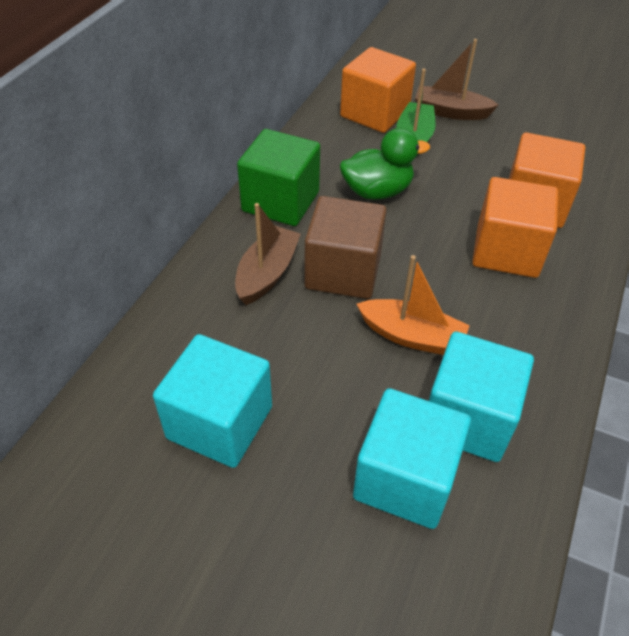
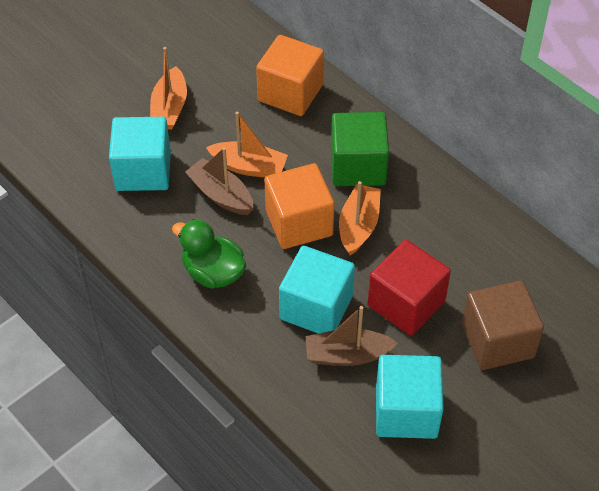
green boat: [396,69,436,155] = 1 -> none = 0
orange boat: [357,255,470,355] = 1 -> [150,47,187,130] [206,112,288,177] [339,181,381,255] = 3
orange cube: [340,47,416,133] [472,177,558,278] [509,132,585,228] = 3 -> [256,35,324,116] [264,163,334,249] = 2
red cube: none = 0 -> [368,240,451,336] = 1

